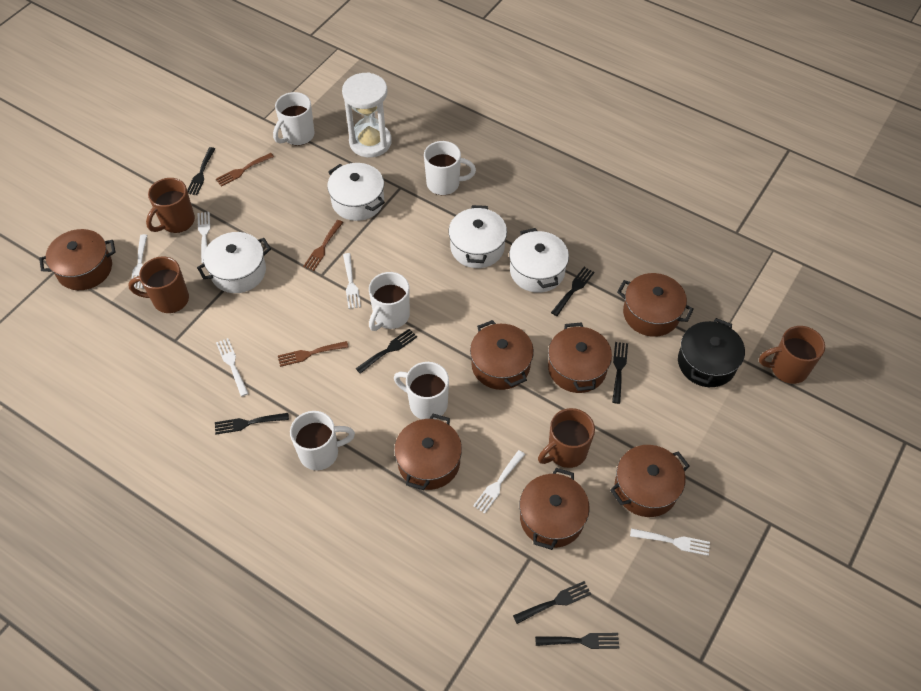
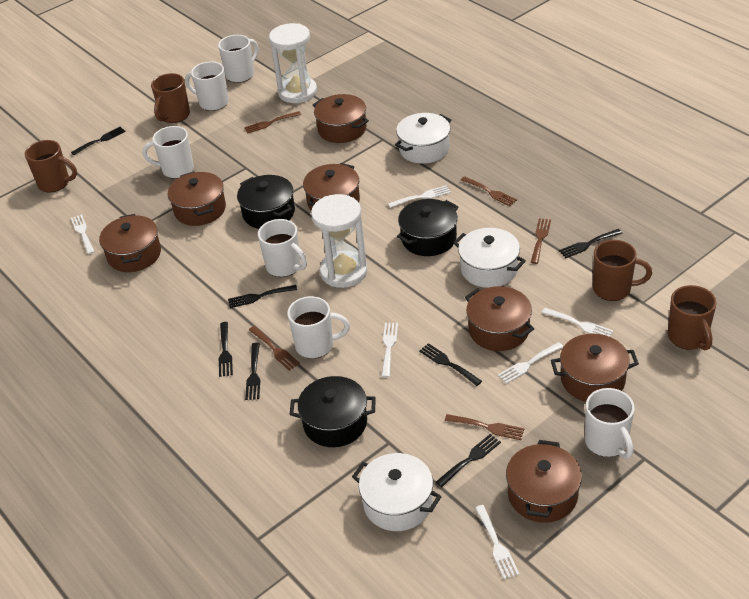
black pot: [678,318,745,387] = 1 -> [237,175,295,229] [290,376,376,447] [397,199,458,256] = 3
brown fork: [216,153,274,187] [278,341,348,367] [303,220,343,271] = 3 -> [244,111,301,133] [249,326,300,371] [445,414,524,440] [461,176,517,206] [531,218,551,264] = 5
white hourglass: [342,72,392,157] = 1 -> [269,23,317,103] [311,194,368,288] = 2
white mug: [273,92,315,146] [290,411,355,470] [369,272,410,331] [394,362,449,419] [424,141,476,195] = 5 -> [142,126,194,179] [185,62,229,111] [218,35,258,83] [258,219,307,277] [287,296,350,359] [585,388,635,459] = 6
white pot: [197,232,271,293] [327,163,385,221] [449,205,507,268] [509,228,569,293] = 4 -> [352,453,442,531] [395,113,451,164] [453,228,526,288] = 3

